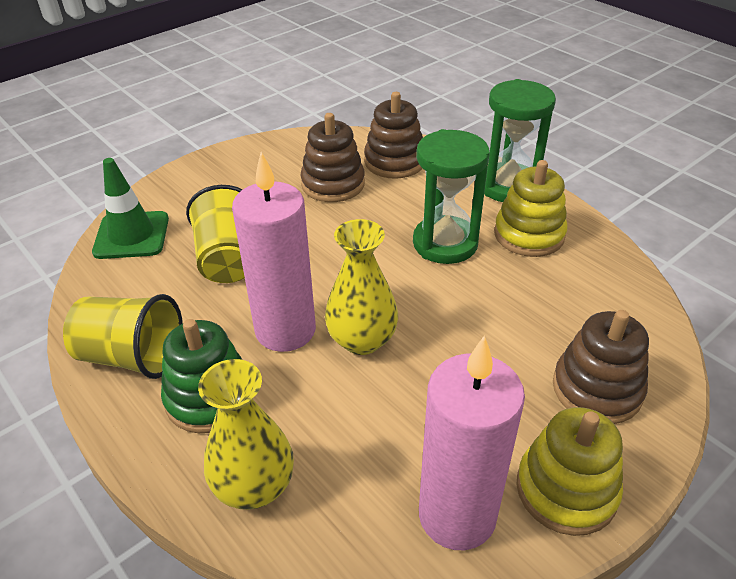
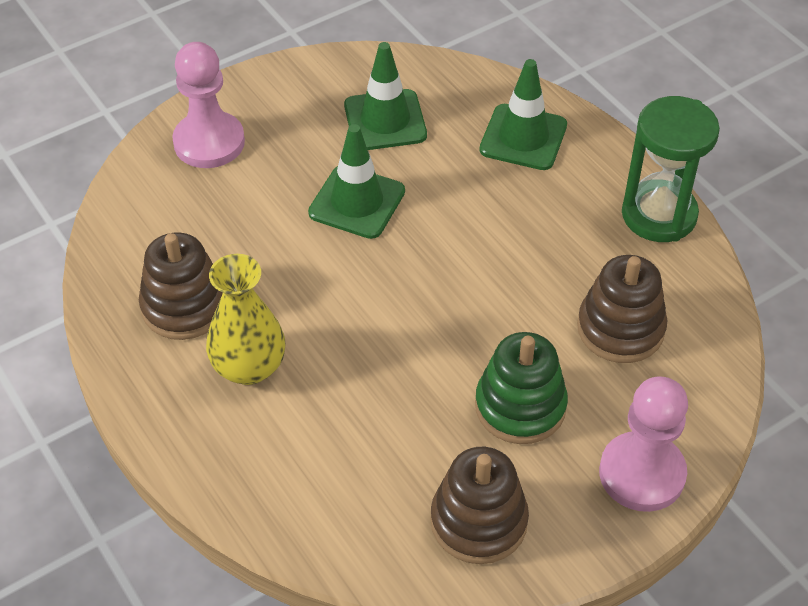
green hourglass: [413,129,490,264] [484,79,556,202] = 2 -> [622,96,720,242] = 1
green traffic cone: [92,158,169,259] = 1 -> [308,124,405,239] [344,42,427,150] [479,59,567,170] = 3
pink candle: [232,152,316,352] [419,335,525,550] = 2 -> none = 0
pink pawn: none = 0 -> [172,42,245,168] [599,376,688,512] = 2
yellow cup: [63,294,183,379] [186,185,245,283] = 2 -> none = 0
yellow stacking toy: [494,160,568,257] [517,407,623,536] = 2 -> none = 0
yellow vase: [198,359,294,510] [325,219,398,355] = 2 -> [206,254,285,385] = 1

